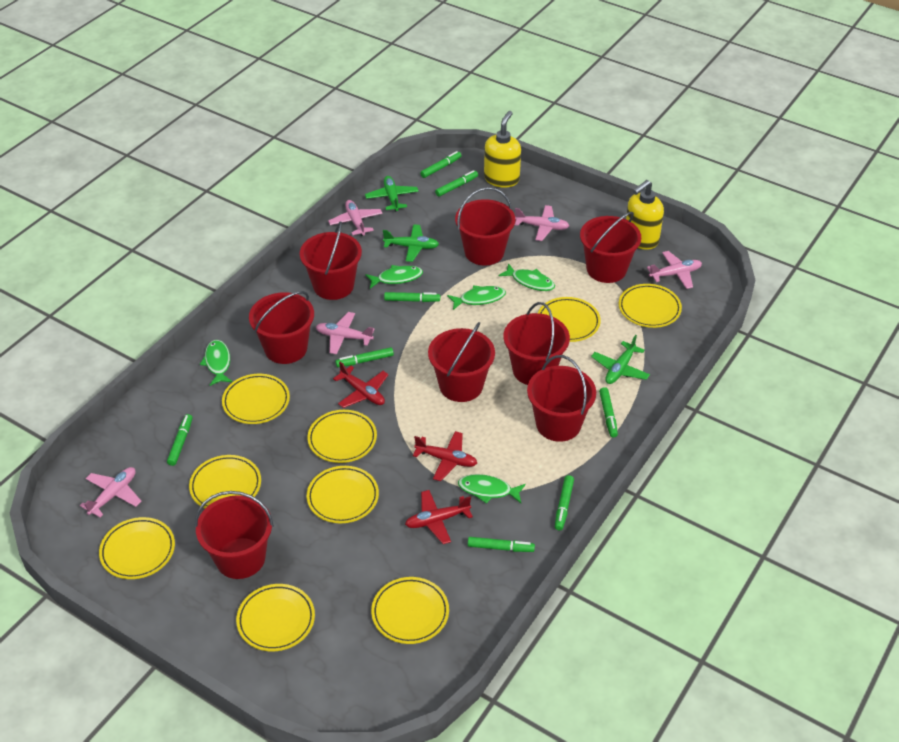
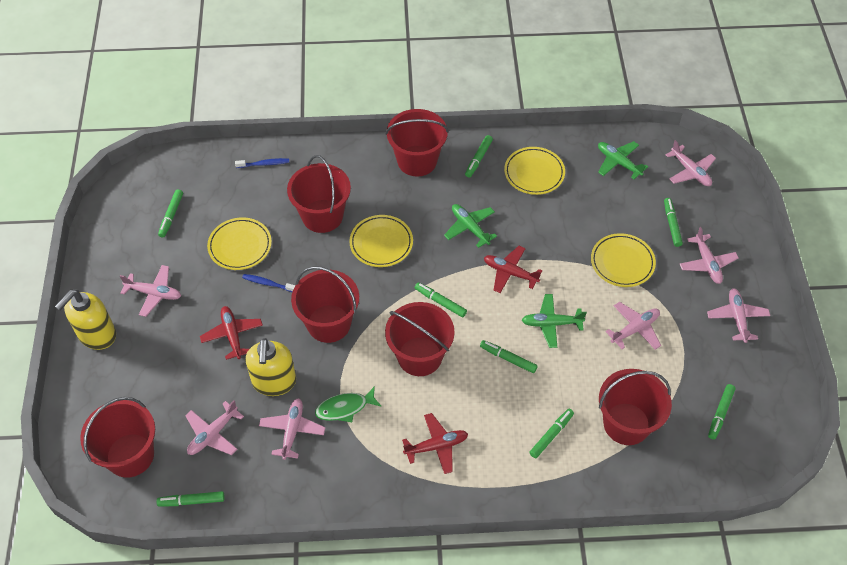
blue toothbrush: none = 0 -> [235,158,289,168] [242,274,295,292] = 2
green fish: [200,340,232,386] [365,265,423,289] [447,285,506,310] [458,474,526,504] [499,263,555,291] = 5 -> [315,386,382,422] = 1
pink plane: [80,467,142,517] [316,312,375,354] [328,200,382,236] [515,205,569,241] [647,251,702,289] = 5 -> [120,265,181,317] [185,400,244,455] [259,398,325,460] [605,302,661,350] [666,140,716,186] [680,227,739,284] [707,288,770,343] = 7
red bucket: [195,491,274,579] [249,291,314,364] [300,221,362,300] [428,322,495,402] [455,187,515,266] [504,302,570,385] [527,355,596,442] [580,212,641,283] = 8 -> [80,397,155,478] [287,155,351,233] [291,266,359,343] [385,109,449,176] [385,302,454,376] [599,369,672,445] = 6
yellow plate: [99,517,175,579] [189,455,261,508] [222,374,290,424] [236,584,315,651] [307,410,377,463] [307,466,379,523] [371,577,449,644] [538,297,601,342] [619,284,682,328] = 9 -> [207,218,272,270] [349,215,413,267] [504,147,565,195] [591,233,656,287] = 4

